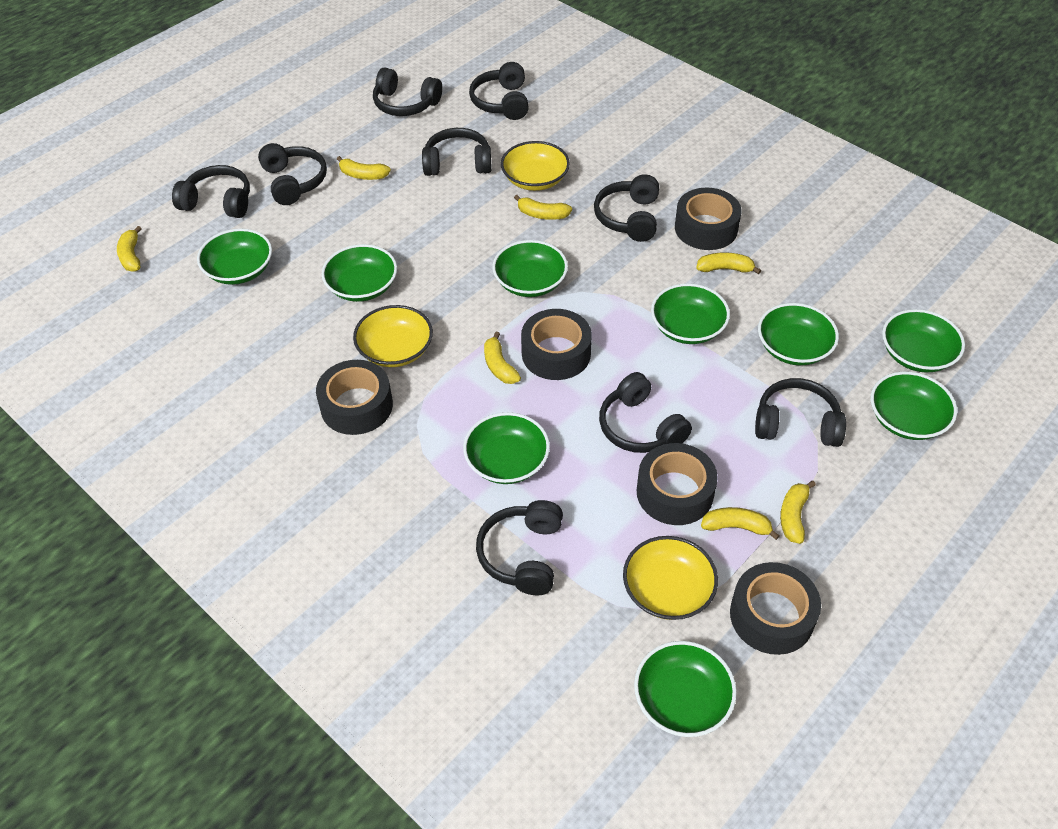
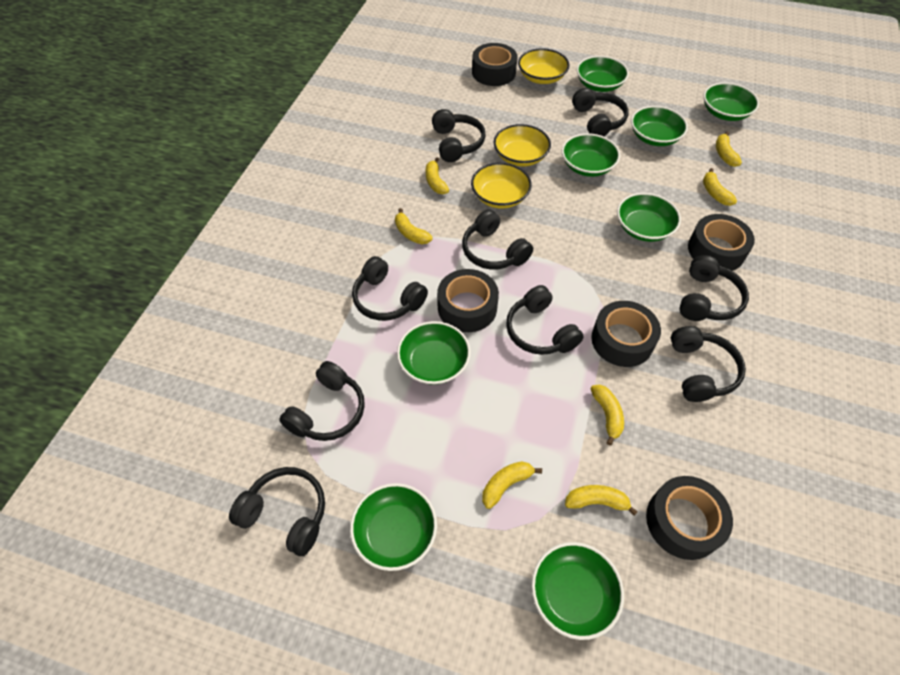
green bowl: [197,229,272,285] [321,244,397,302] [463,412,550,484] [492,240,568,297] [634,641,737,737] [651,283,730,344] [758,303,839,365] [870,372,957,440] [882,309,965,372] = 9 -> [350,483,437,571] [397,321,471,385] [531,542,624,640] [562,133,620,177] [576,56,629,92] [617,193,681,242] [631,106,688,146] [703,82,759,121] = 8

